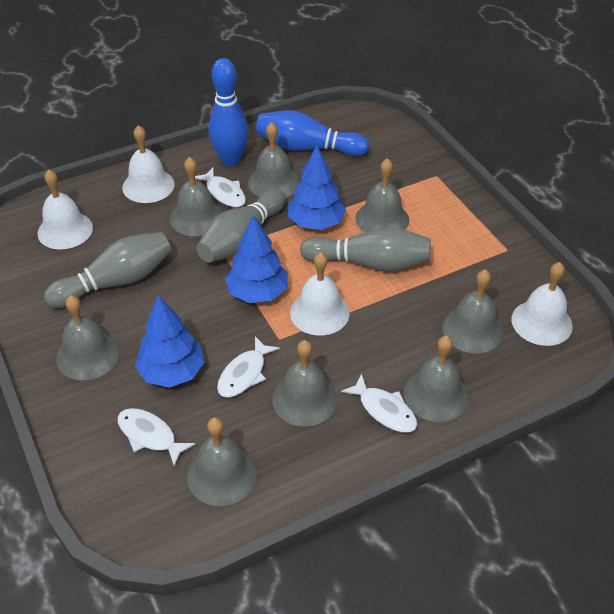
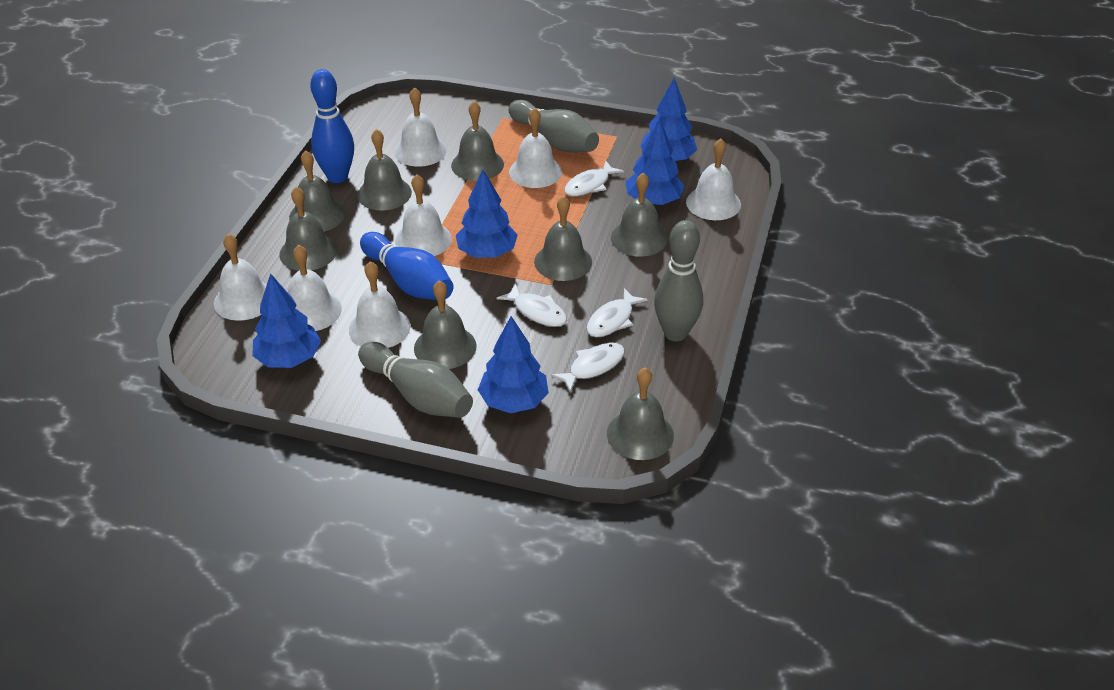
blue tree: [135,295,205,388] [225,215,288,303] [288,146,346,230] = 3 -> [252,273,321,368] [456,169,518,258] [478,316,549,413] [625,118,684,205] [640,78,697,161] = 5
white bell: [37,169,93,249] [122,125,175,203] [290,252,350,335] [512,262,573,346] = 4 -> [214,234,267,321] [288,245,342,331] [349,261,411,348] [394,87,447,167] [395,175,452,256] [509,108,562,188] [686,139,741,220] = 7

